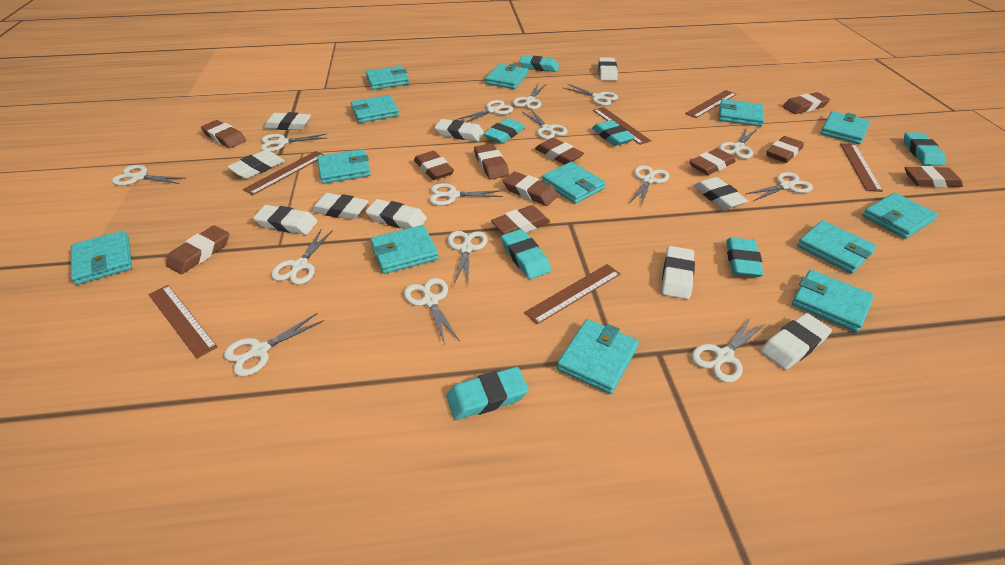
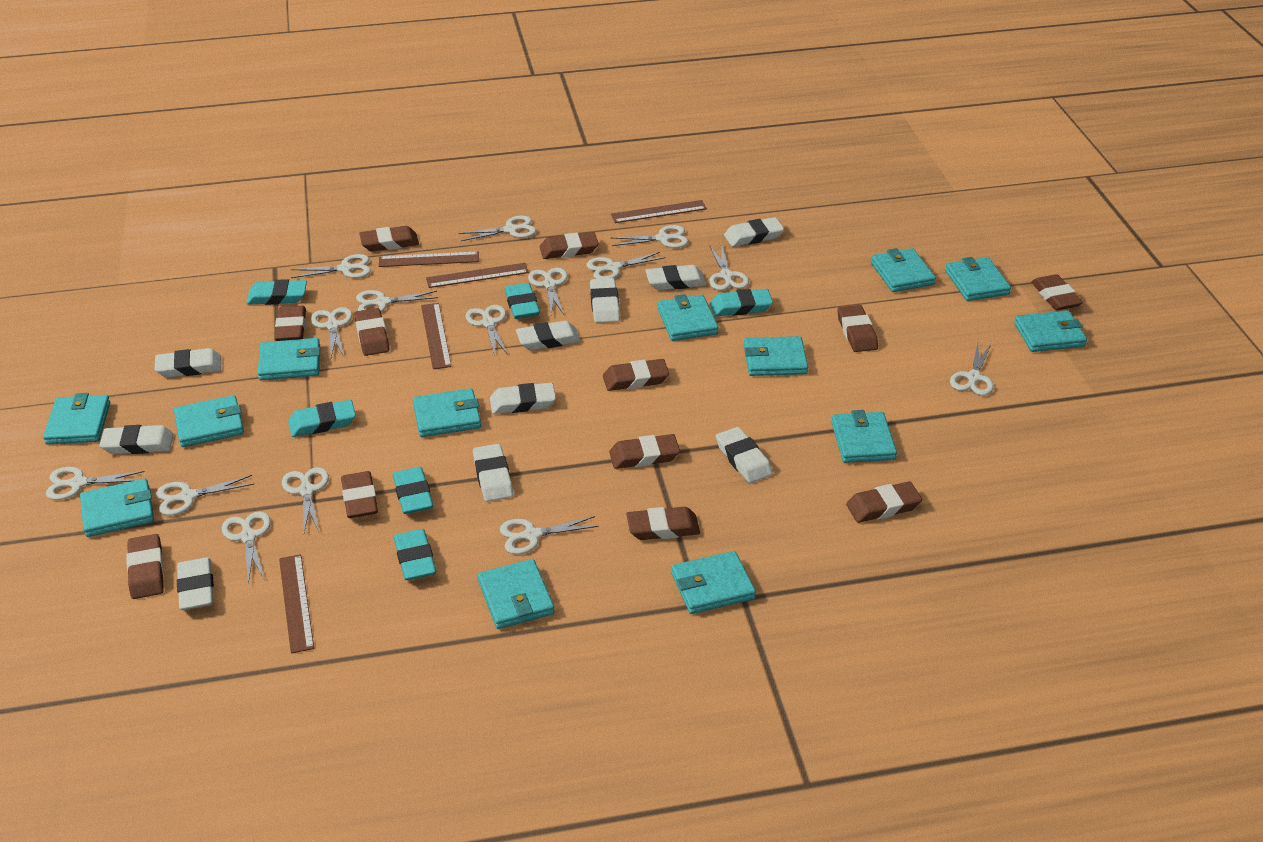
brown eraser: [166,225,229,274] [201,120,246,148] [414,151,454,180] [474,143,509,179] [491,205,550,234] [503,171,558,206] [535,138,584,165] [689,148,736,175] [766,136,804,163] [783,92,830,114] [905,166,963,188] = 11 -> [126,534,164,599] [275,306,306,341] [341,471,378,518] [354,308,389,356] [359,226,419,252] [540,232,599,259] [603,359,669,391] [609,434,680,469] [626,507,700,540] [837,305,878,352] [846,482,922,523] [1031,274,1083,310] = 12
brown ruler: [148,285,218,359] [243,151,323,195] [524,264,620,324] [593,107,651,145] [685,90,737,118] [840,143,883,192] = 6 -> [279,554,314,654] [379,251,479,267] [421,303,452,369] [426,263,529,288] [611,200,707,223] = 5
turquoise eraser: [446,367,529,420] [483,118,525,144] [501,229,551,279] [519,56,559,72] [592,120,635,146] [726,237,764,277] [904,132,946,166] = 7 -> [246,279,307,305] [288,400,356,437] [393,467,433,514] [394,529,436,580] [505,283,540,319] [710,289,773,316] = 6

